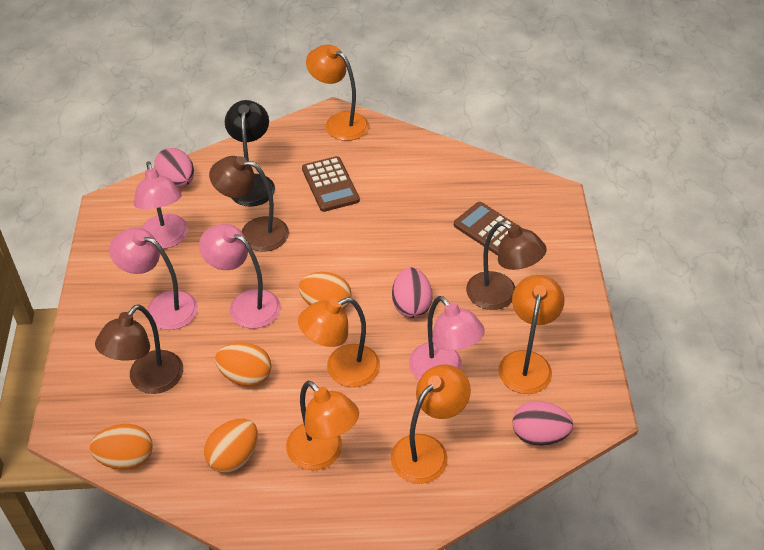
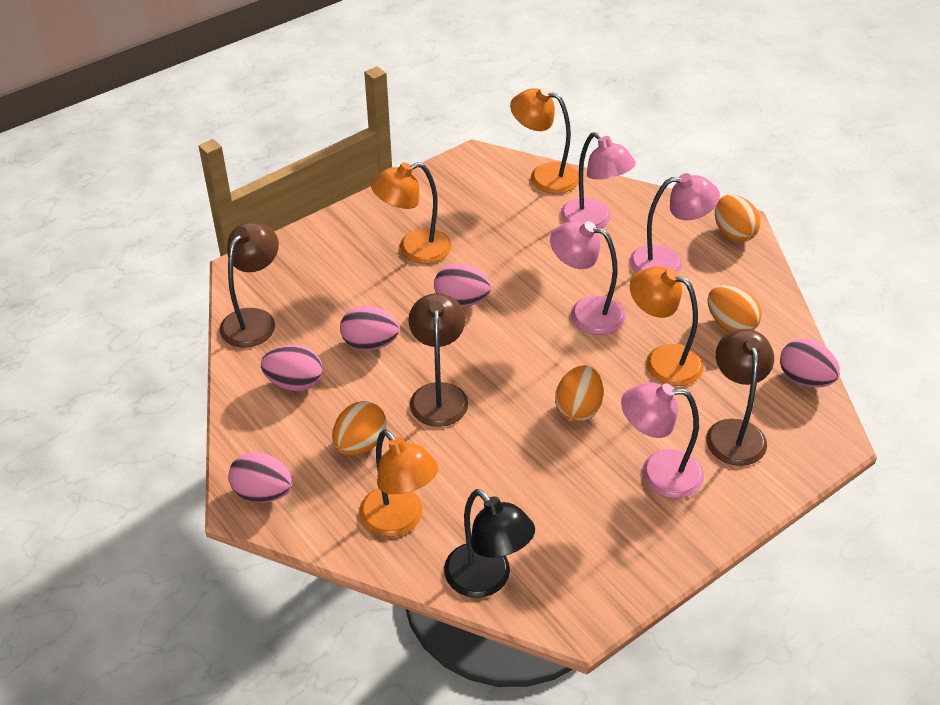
brown calculator: [302,156,360,212] [454,202,523,256] = 2 -> none = 0
orange lamp: [286,381,359,470] [298,297,380,387] [306,45,369,141] [391,364,471,484] [499,275,564,394] = 5 -> [359,429,438,537] [371,162,452,264] [510,87,579,194] [630,266,704,386] = 4
pink egg: [154,148,194,187] [392,268,433,318] [512,401,573,446] = 3 -> [228,452,292,503] [261,345,323,391] [340,306,399,351] [434,264,491,307] [780,338,840,388] = 5

